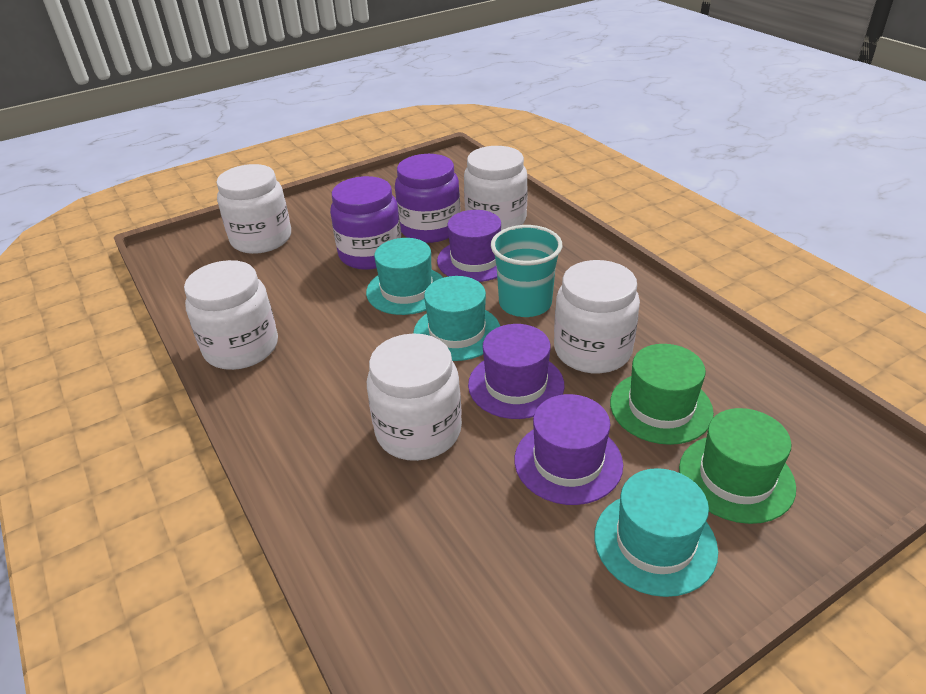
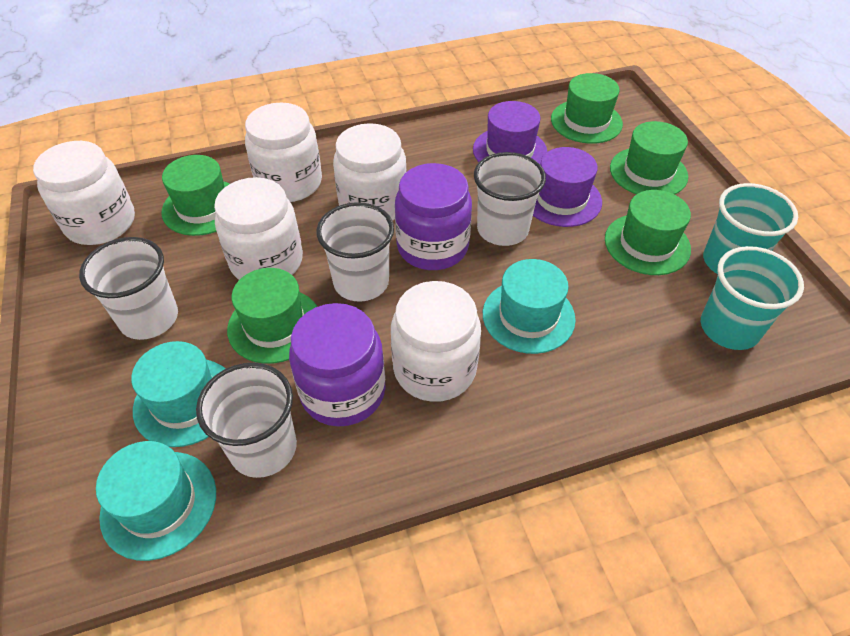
green hat: [610,344,714,445] [679,408,796,524] = 2 -> [162,155,230,236] [227,268,318,364] [551,73,623,144] [605,190,691,275] [610,121,688,195] = 5
purple hat: [437,210,501,282] [468,324,564,419] [515,394,623,505] = 3 -> [473,101,547,165] [533,147,602,227] = 2
turquoise cup: [491,225,562,317] = 1 -> [701,246,804,350] [703,183,798,274] = 2
white cup: none = 0 -> [79,237,178,340] [196,363,297,478] [316,202,394,302] [474,152,546,246] = 4

